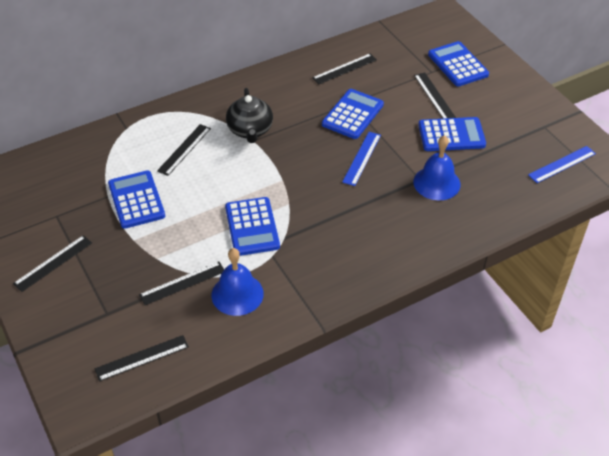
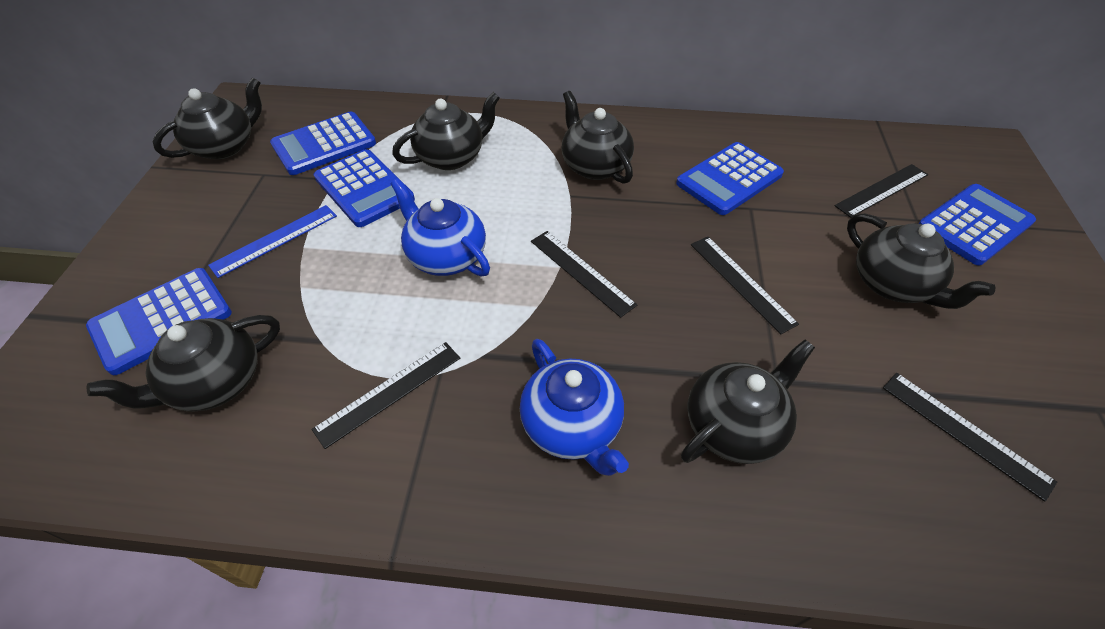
black ruler: [13,235,92,292] [95,335,189,382] [139,262,224,305] [157,124,211,176] [312,54,377,84] [414,73,456,119] = 6 -> [311,342,460,449] [531,231,637,318] [691,237,799,334] [835,164,928,218] [883,373,1057,502] = 5
black teapot: [226,88,273,143] = 1 -> [87,315,280,412] [153,78,262,160] [392,92,500,170] [561,91,634,184] [681,339,815,464] [847,213,996,309] = 6
blue bell: [211,248,264,316] [413,135,460,200] = 2 -> none = 0
blue ruler: [342,132,381,186] [528,146,596,183] = 2 -> [208,205,337,278] = 1
blue teapot: none = 0 -> [390,178,490,276] [520,339,629,476] = 2

